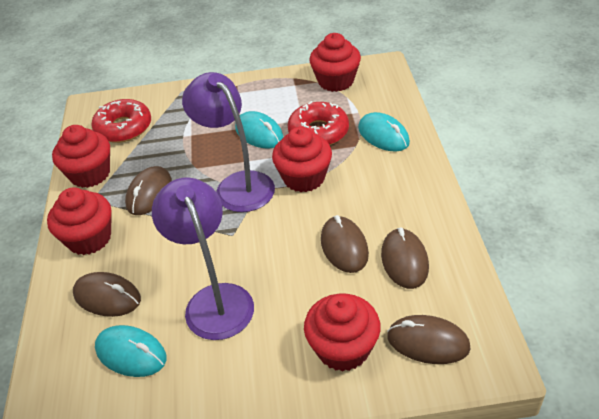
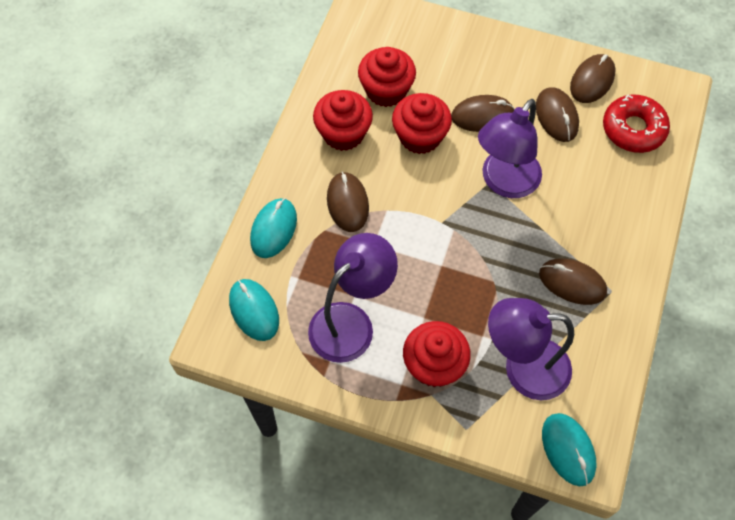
purple lamp: [152,177,254,340] [182,72,275,212] = 2 -> [308,233,398,363] [478,99,542,198] [488,298,574,400] = 3
red cupcake: [47,187,112,255] [52,125,110,188] [272,127,332,192] [304,294,381,372] [310,33,361,92] = 5 -> [313,90,373,151] [358,47,416,107] [392,93,452,154] [403,321,471,387] = 4
red donut: [91,99,151,143] [288,101,349,145] = 2 -> [603,95,670,153] = 1

